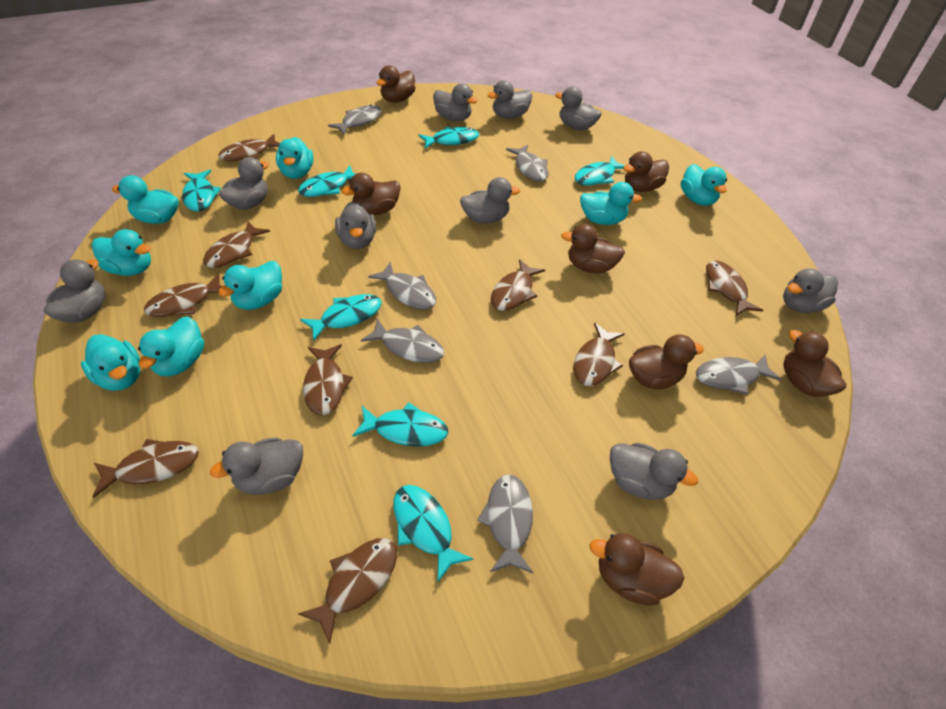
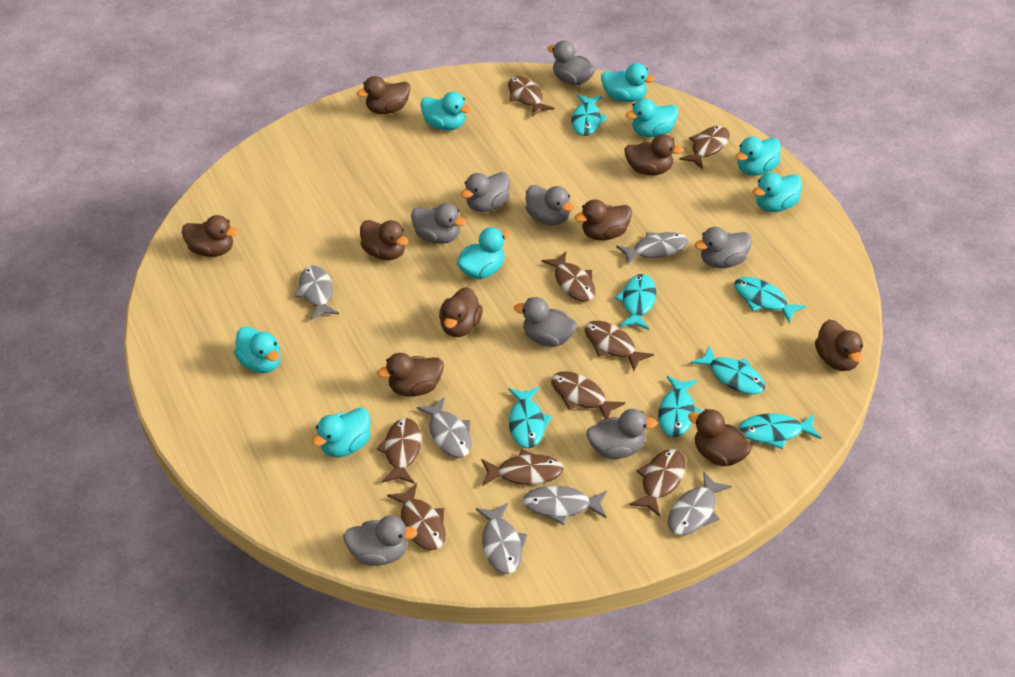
brown duck: [342,173,401,215] [377,65,415,103] [561,224,625,274] [589,533,685,606] [623,151,669,192] [629,334,704,390] [783,330,846,397] = 7 -> [182,215,238,257] [357,76,410,114] [360,220,409,260] [377,353,444,397] [439,287,483,337] [575,199,632,241] [624,134,684,175] [688,409,752,466] [815,320,863,371] = 9
grey duck: [44,259,105,323] [210,437,303,495] [219,157,269,210] [335,201,376,249] [433,84,478,121] [460,177,520,223] [488,80,532,119] [555,87,602,130] [610,443,698,500] [783,268,838,313] = 10 -> [343,515,418,566] [411,203,466,244] [461,172,510,212] [514,297,577,347] [526,185,574,225] [547,40,595,86] [586,409,657,459] [694,227,752,268] = 8

